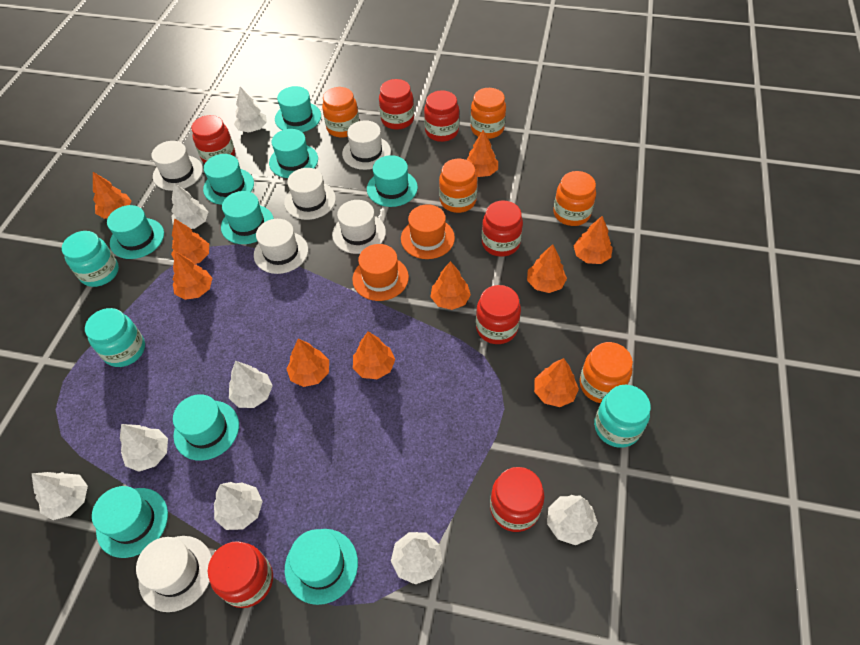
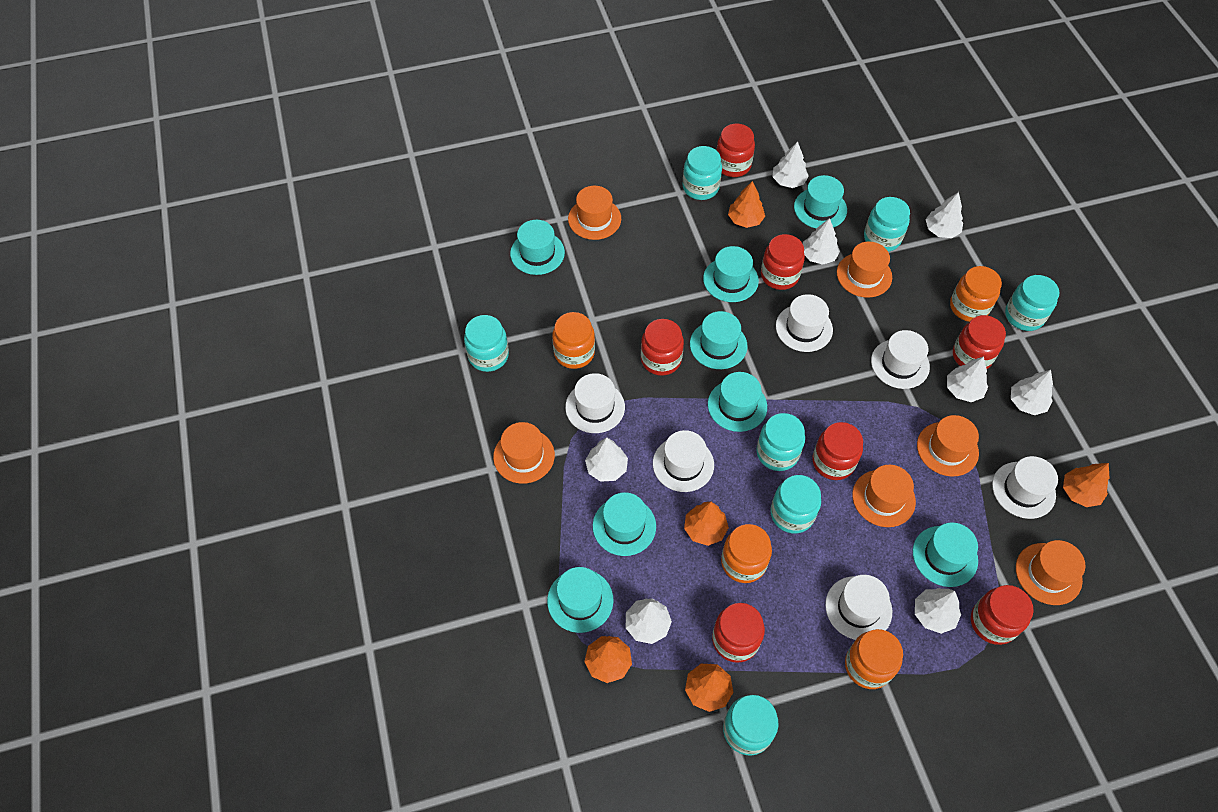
orange hat: [352,244,409,301] [401,204,455,259] = 2 -> [493,422,555,484] [568,186,621,240] [837,242,892,298] [852,465,916,527] [917,415,979,477] [1016,540,1085,605] = 6
orange jar: [322,87,359,138] [439,159,477,213] [470,88,506,139] [553,171,596,226] [580,342,633,403] = 5 -> [552,312,595,369] [721,524,772,583] [845,629,903,689] [950,266,1002,322] = 4
orange tree: [93,172,131,219] [171,218,209,264] [173,252,212,300] [287,339,329,387] [353,331,395,379] [430,261,471,310] [466,130,498,177] [527,244,567,293] [534,358,579,407] [574,216,613,264] = 10 -> [584,636,632,683] [684,502,729,546] [685,664,733,712] [728,181,765,228] [1063,463,1110,507] = 5
turquoise hat: [92,486,168,558] [107,205,164,259] [173,394,239,461] [203,154,254,205] [221,191,274,244] [269,129,318,178] [275,86,321,132] [285,529,358,605] [367,155,418,207] = 9 -> [510,220,565,275] [547,567,613,633] [593,492,656,556] [690,311,747,369] [703,246,759,302] [708,372,767,432] [794,175,847,228] [913,522,978,587] = 8
turquoise jar: [62,231,119,287] [85,308,145,367] [594,385,651,448] = 3 -> [464,315,509,372] [682,146,722,200] [723,695,778,755] [756,413,805,471] [770,475,821,533] [864,197,910,252] [1005,275,1059,331] = 7

